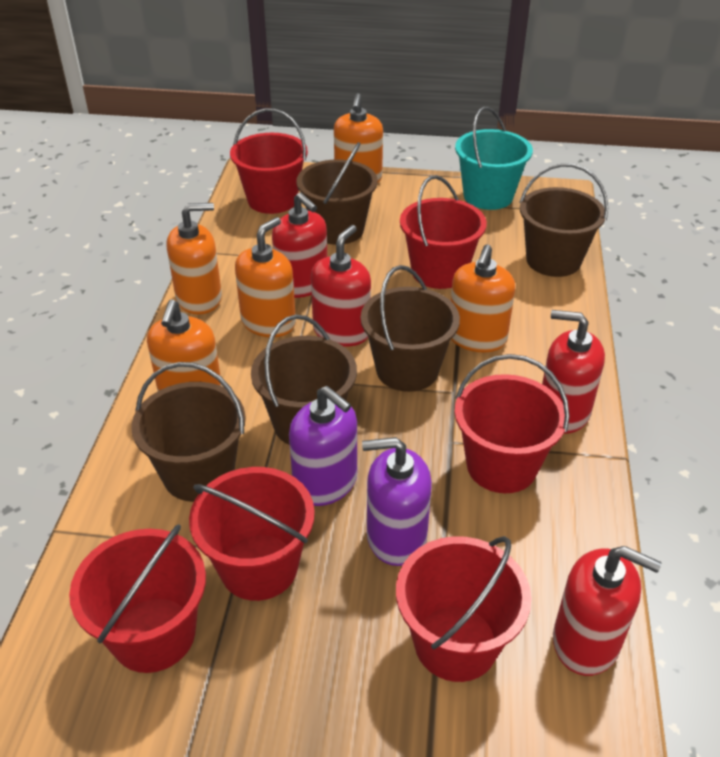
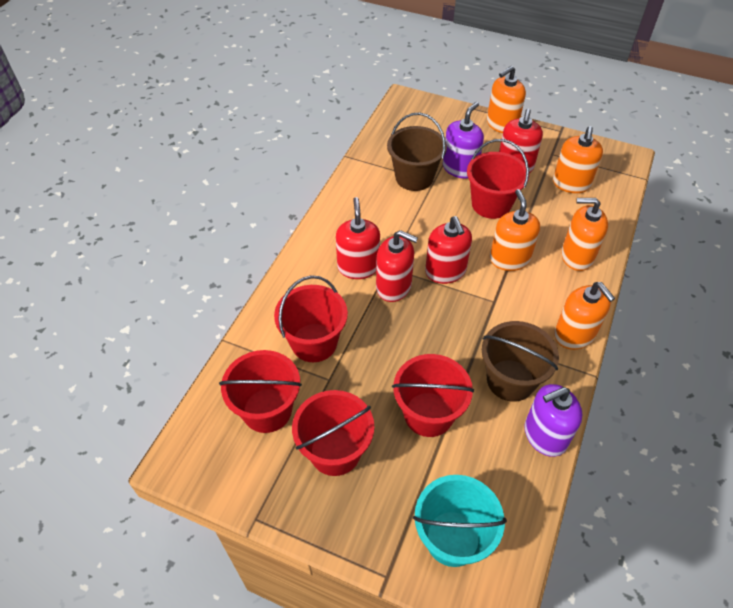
brown bucket: [131,362,246,502] [251,315,357,445] [296,142,378,245] [361,265,460,392] [519,163,608,277] = 5 -> [387,113,447,191] [482,321,559,402] = 2
red bucket: [69,524,206,673] [189,467,315,601] [230,108,308,214] [396,536,531,682] [400,175,487,289] [455,354,569,493] = 6 -> [219,350,302,433] [274,275,348,362] [292,390,374,476] [392,354,474,437] [467,139,529,219] = 5

